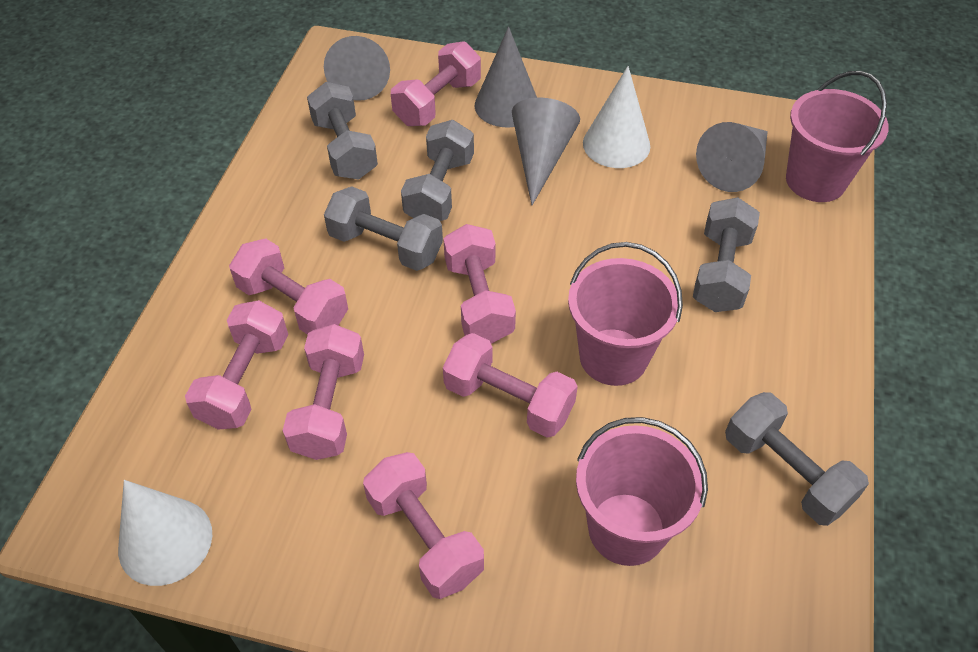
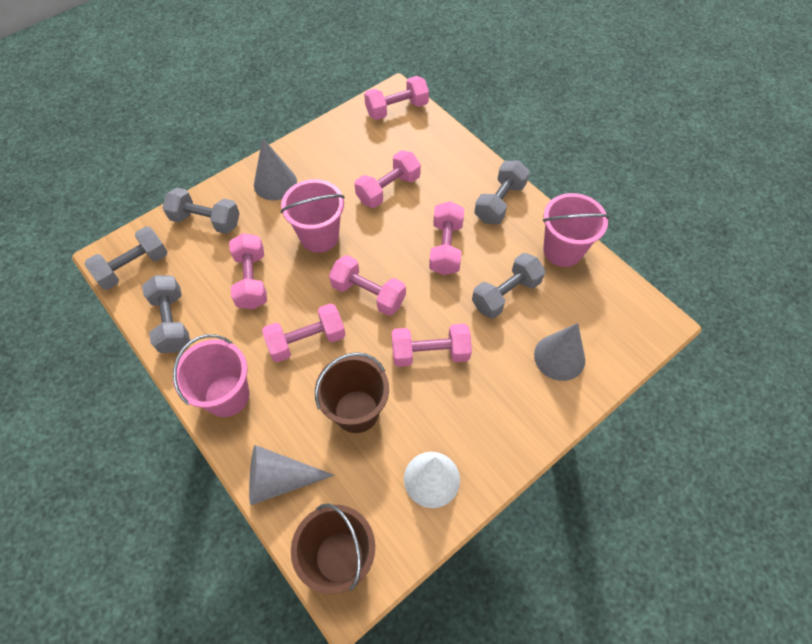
brown bucket: none = 0 -> [291,503,375,594] [315,352,389,433] = 2
grey cone: [324,36,390,101] [475,26,537,127] [512,98,580,205] [696,122,768,192] = 4 -> [249,445,335,505] [254,138,297,200] [534,323,585,381] = 3
white cone: [118,480,212,586] [583,66,650,168] = 2 -> [404,452,460,508] = 1

